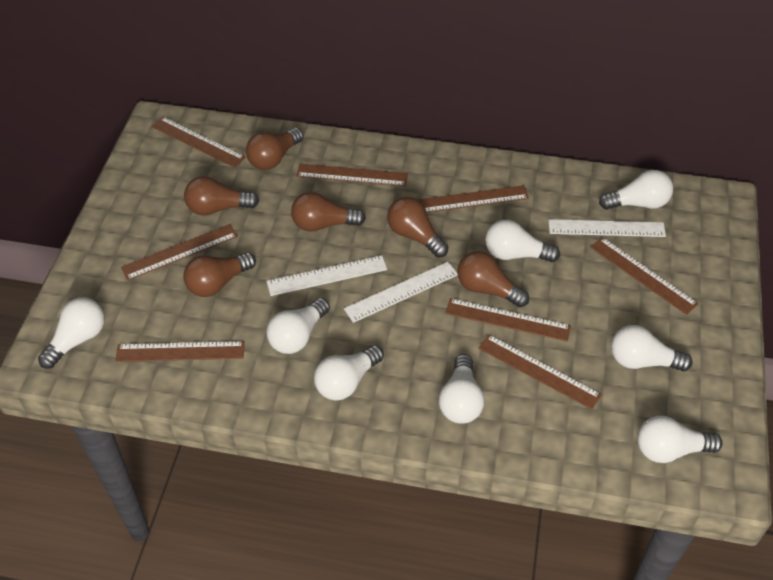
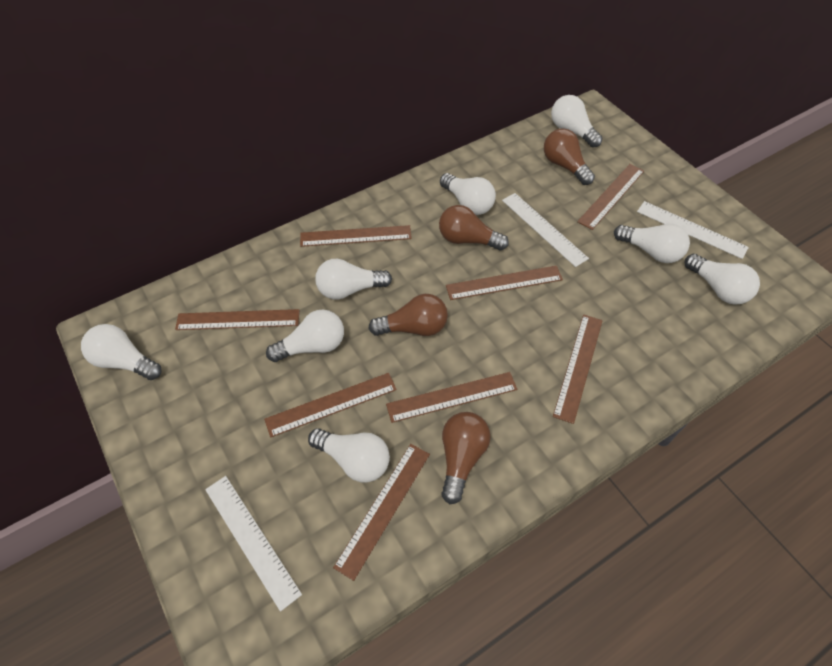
brown light bulb: [183,252,256,297] [184,176,259,216] [246,128,304,170] [291,192,366,232] [387,197,448,258] [457,251,529,307] = 6 -> [368,294,448,336] [439,205,509,250] [441,412,491,505] [544,128,595,185] = 4

